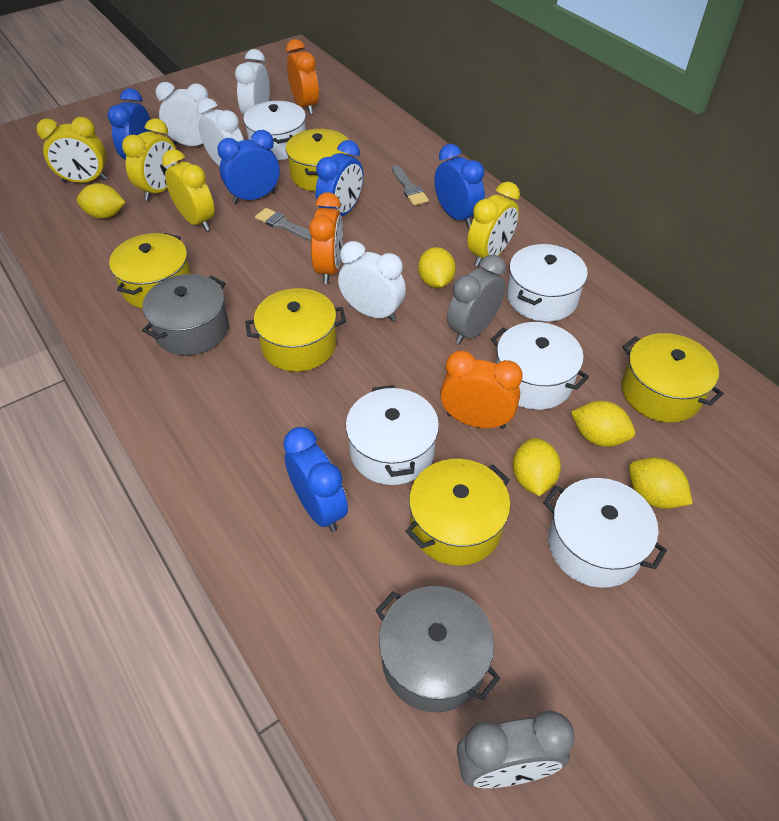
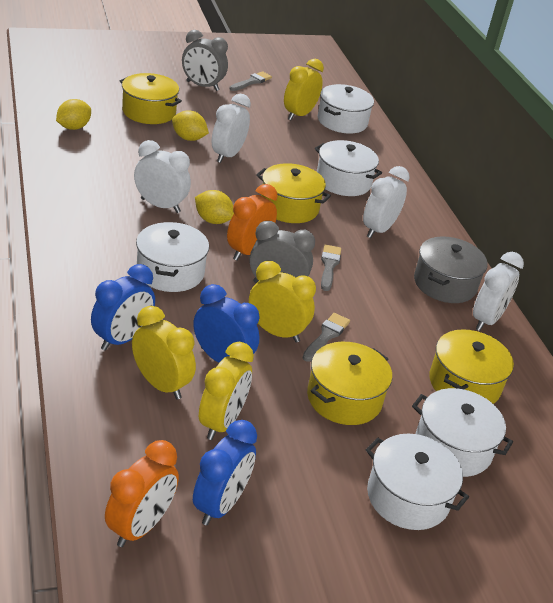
blue clock: [108,88,152,160] [217,130,280,203] [283,427,348,532] [315,140,363,216] [434,144,485,227] = 5 -> [91,264,155,351] [193,284,260,363] [193,420,257,525] = 3
grey brush: [255,208,311,241] [392,165,429,206] = 2 -> [229,71,272,91] [303,313,350,362] [321,245,341,291] = 3
grey pot: [142,274,229,355] [375,586,500,712] = 2 -> [414,236,488,303] = 1
orange clock: [286,39,319,114] [309,192,343,284] [440,350,523,429] = 3 -> [105,440,179,547] [227,184,278,261] = 2
yellow lemon: [76,183,126,219] [418,247,456,288] [513,438,561,496] [571,401,635,447] [629,457,693,509] = 5 -> [56,99,91,130] [172,110,209,141] [195,190,234,224] = 3
yellow pot: [109,233,191,309] [245,288,346,372] [286,129,350,191] [405,459,510,566] [622,333,724,422] = 5 -> [120,73,182,124] [256,163,331,223] [307,342,392,425] [429,329,514,404] = 4

